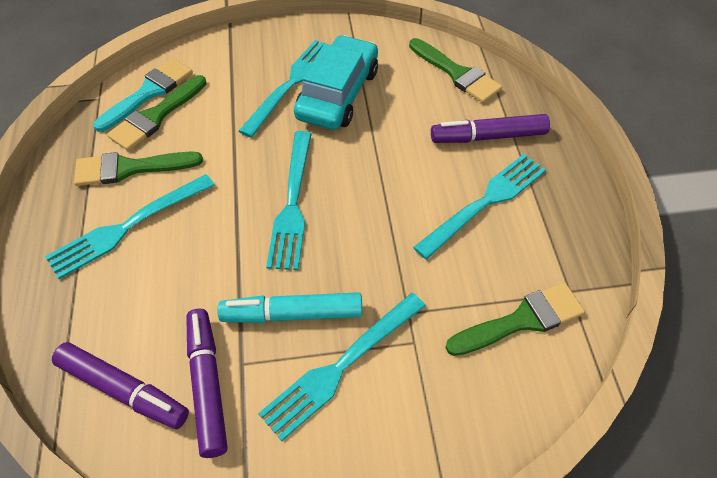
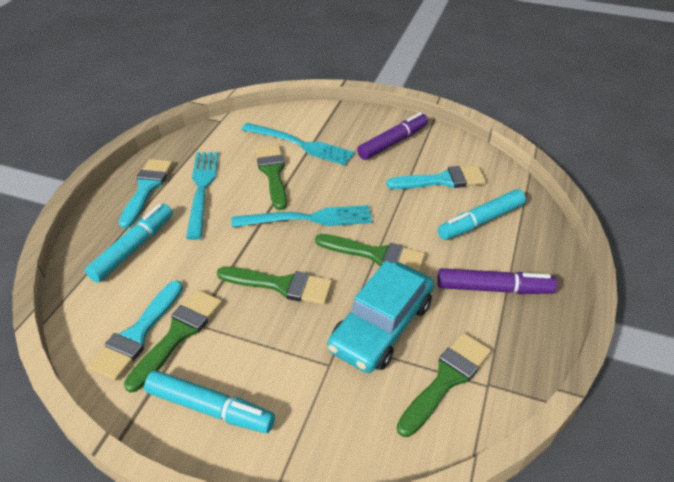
green brush: [74,152,203,186] [107,75,207,151] [409,38,502,103] [445,282,585,356] = 4 -> [124,290,222,393] [217,266,332,305] [256,145,287,210] [315,234,425,272] [397,333,491,437] = 5
purple marker: [52,342,189,429] [186,309,228,458] [431,114,550,143] = 3 -> [357,112,428,160] [437,268,557,294] = 2
turquoise brush: [93,58,193,132] = 1 -> [88,280,183,381] [119,159,173,228] [386,166,486,189] = 3
turquoise fork: [45,174,214,279] [239,40,325,138] [258,293,426,441] [266,131,312,270] [413,154,546,259] = 5 -> [186,152,218,240] [231,205,372,227] [241,123,354,165] = 3
turquoise marker: [217,292,362,323] = 1 -> [85,204,173,283] [144,371,275,433] [438,189,526,240] = 3

